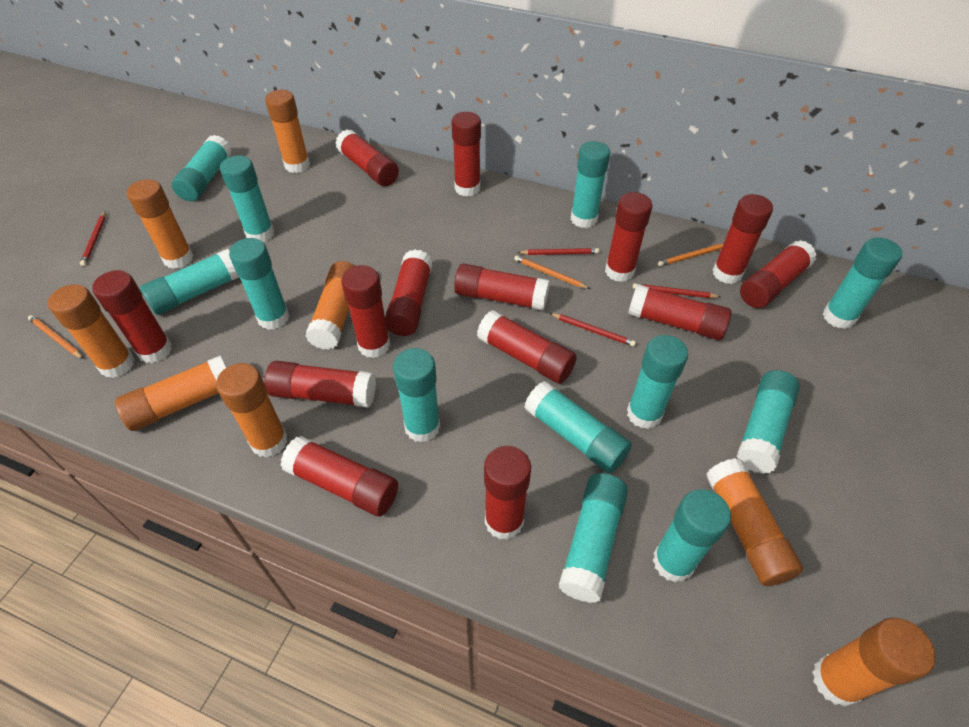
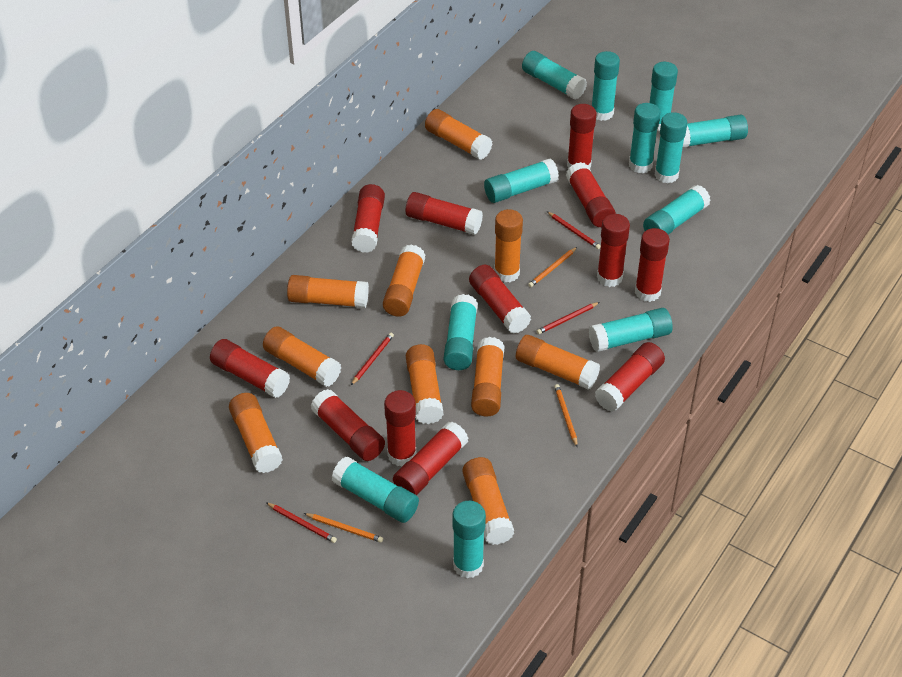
orange glue stick: [48,284,135,378] [115,355,227,431] [127,179,194,269] [216,363,288,458] [265,90,310,173] [305,261,355,350] [706,458,803,586] [812,618,936,707] = 8 -> [229,393,283,473] [263,326,342,387] [287,275,369,308] [383,244,426,317] [406,344,444,424] [425,109,493,160] [462,457,514,545] [471,337,505,416] [494,209,523,282] [516,335,600,390] = 10
red glue stick: [92,270,172,363] [264,361,376,408] [280,436,398,516] [335,129,399,186] [342,265,390,358] [385,249,433,336] [451,112,481,197] [454,263,550,311] [477,310,577,384] [484,446,531,540] [605,192,653,282] [628,284,731,340] [713,194,773,284] [740,240,817,308] = 14 -> [210,339,290,398] [311,389,385,461] [351,184,385,253] [384,390,416,466] [393,421,469,495] [406,192,483,235] [469,265,531,334] [566,162,616,227] [567,104,596,168] [595,342,665,412] [597,214,630,287] [635,228,670,302] = 12

